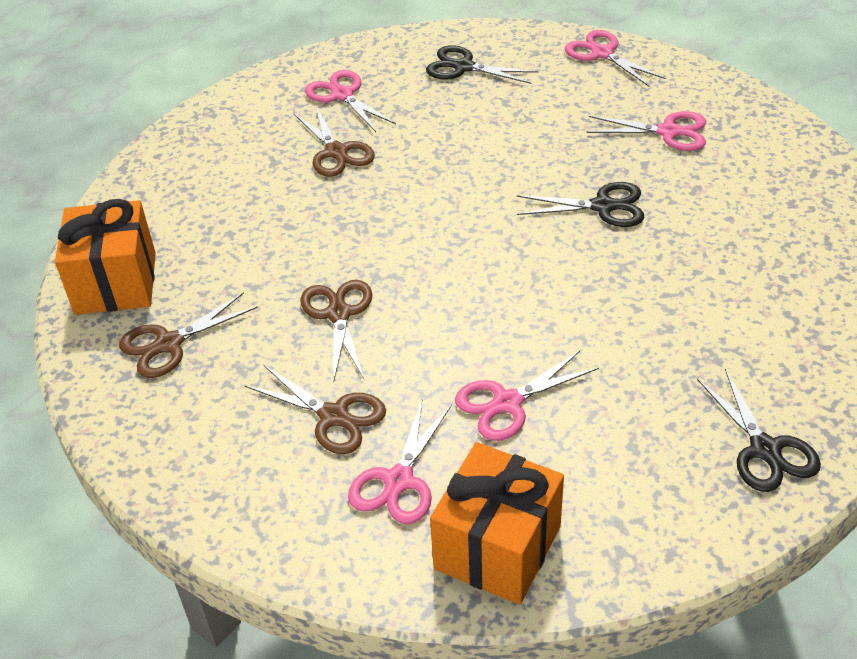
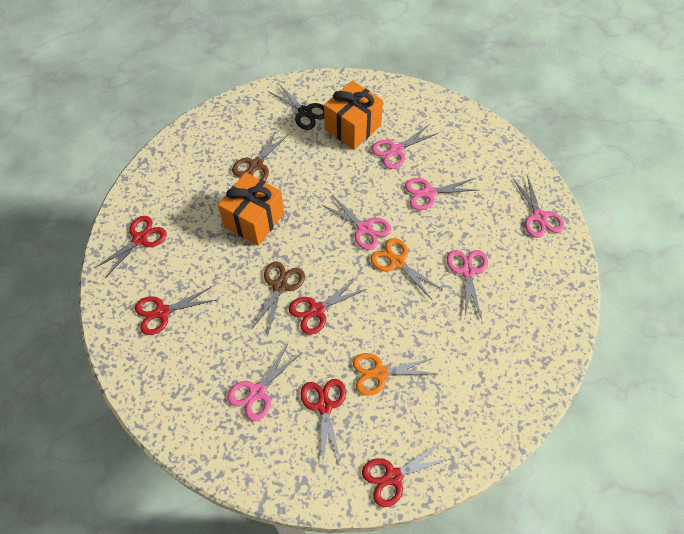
black scissors: [426,45,539,84] [517,182,645,227] [697,369,821,492] = 3 -> [268,83,324,130] = 1
brown scissors: [119,292,258,378] [244,365,386,454] [294,107,375,177] [300,280,372,383] = 4 -> [232,129,289,181] [252,261,305,333] = 2
orange scissors: none = 0 -> [353,353,437,396] [370,238,443,300] = 2
pink scissors: [305,70,396,132] [348,398,452,524] [455,351,599,441] [565,30,666,87] [587,111,706,151] = 5 -> [228,344,300,421] [321,195,391,250] [372,124,438,169] [405,178,477,210] [447,250,488,319] [513,175,565,238] = 6
red scissors: none = 0 -> [95,216,167,278] [135,286,216,335] [289,277,366,335] [300,379,346,466] [362,442,452,507] = 5

